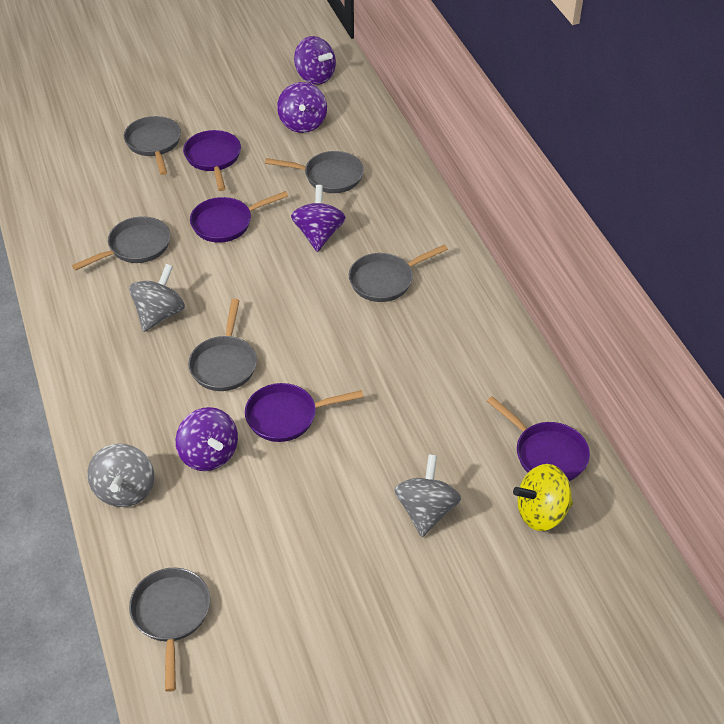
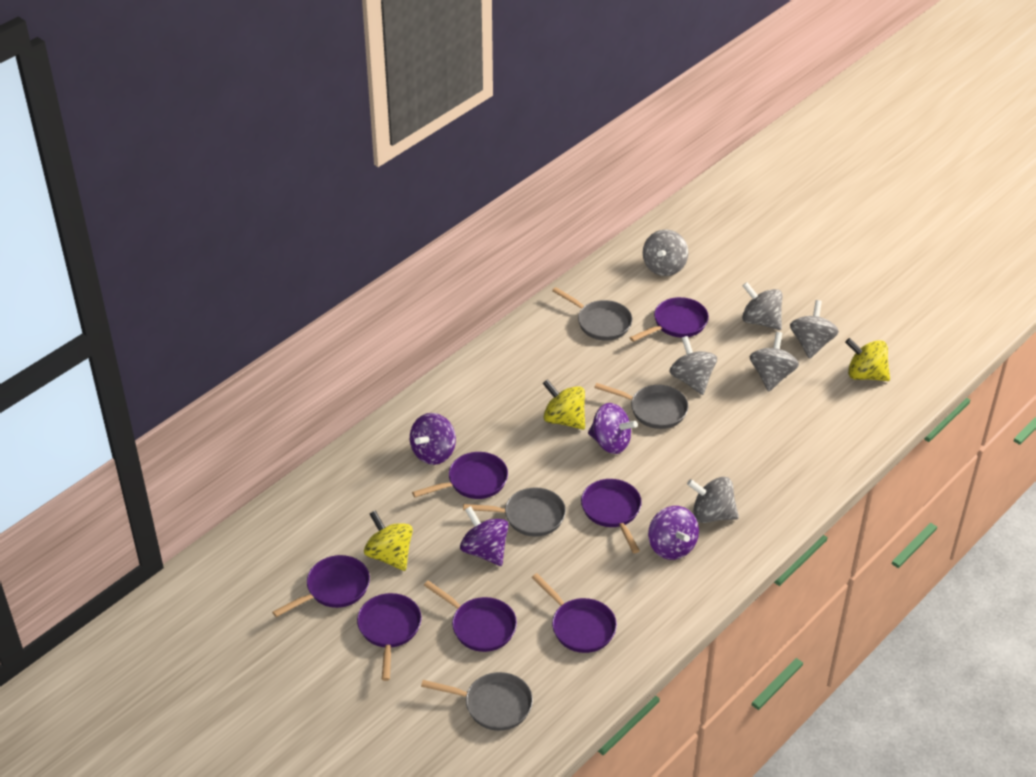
grey pan: [72,216,170,270] [124,116,181,175] [129,568,210,692] [188,299,257,391] [265,151,364,193] [349,244,448,302] = 6 -> [421,672,533,731] [463,487,566,537] [552,287,632,341] [594,383,689,429] = 4
grey spinning top: [87,443,154,507] [129,264,185,332] [394,454,461,537] = 3 -> [643,229,688,276] [669,336,717,395] [687,477,739,523] [742,282,782,330] [750,332,799,391] [790,300,839,359] = 6
purple pan: [183,130,241,191] [190,191,288,243] [245,383,363,442] [487,396,590,481] = 4 -> [272,555,370,617] [357,593,422,681] [412,452,508,499] [424,580,517,652] [532,573,617,653] [581,479,642,553] [630,297,709,342] = 7
yellow spinning top: [513,464,573,531] = 1 -> [364,510,413,571] [543,379,585,430] [845,338,890,381] = 3

